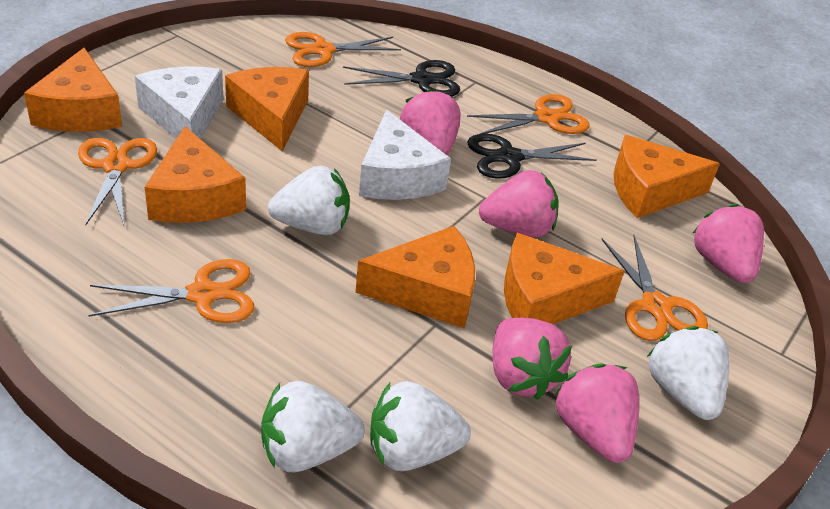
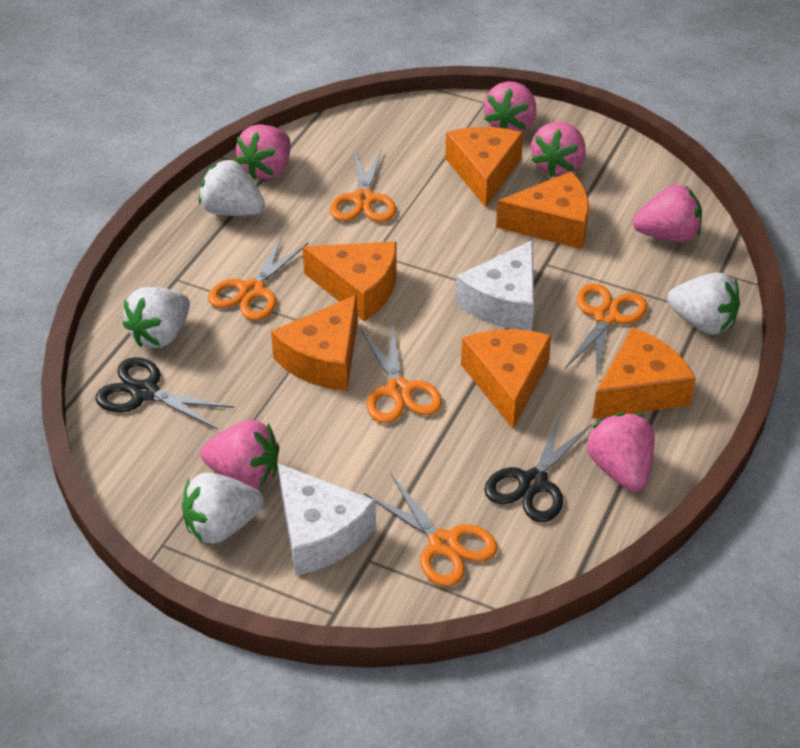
pink strawberry: [400,88,460,155] [479,170,559,237] [492,318,572,400] [555,363,639,463] [692,204,764,283] = 5 -> [200,420,279,488] [236,124,291,180] [484,81,536,132] [531,122,586,177] [587,413,655,492] [633,184,702,242] = 6

